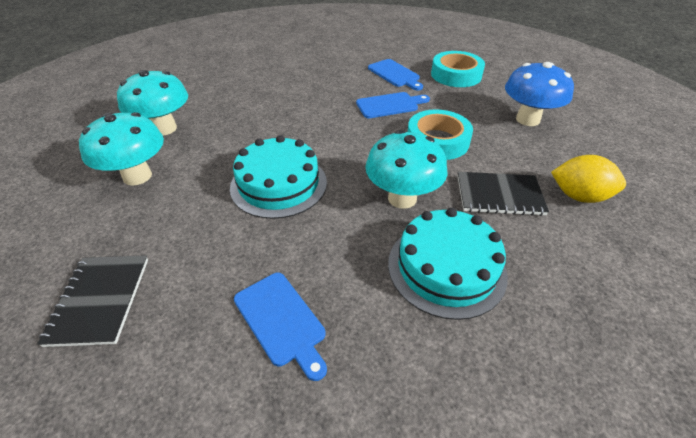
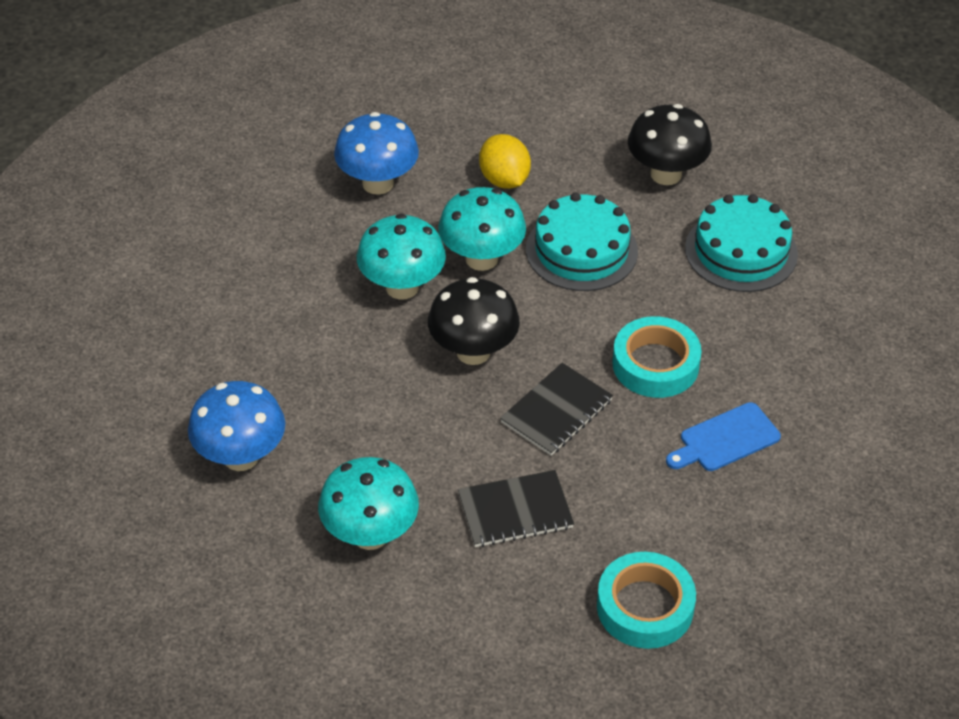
black mushroom: none = 0 -> [428,277,520,365] [628,104,712,185] = 2
blue cutting board: [234,273,327,381] [356,92,430,119] [368,59,423,90] = 3 -> [666,402,781,471] = 1
blue mushroom: [505,62,574,126] = 1 -> [188,381,285,471] [334,112,419,195] = 2

